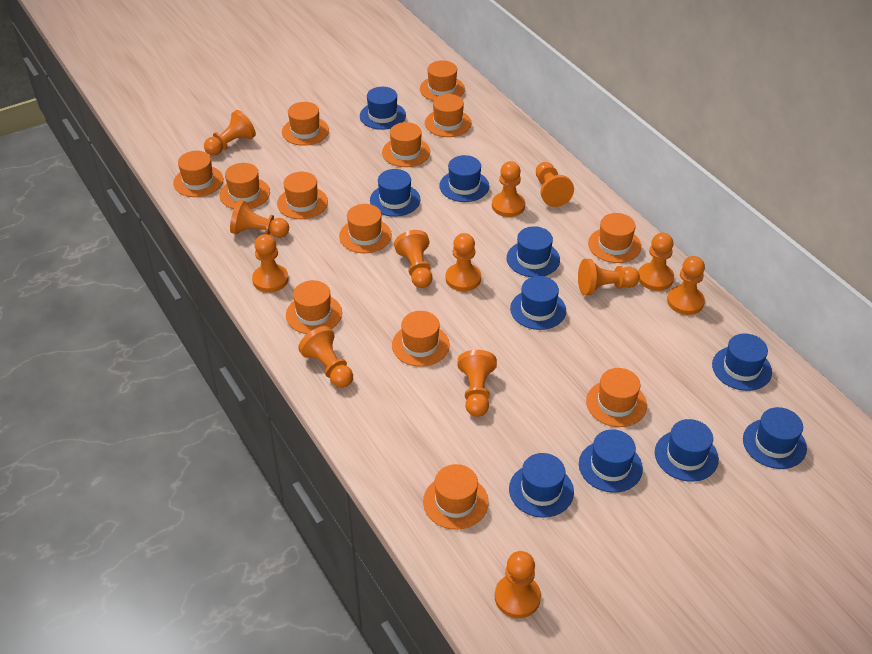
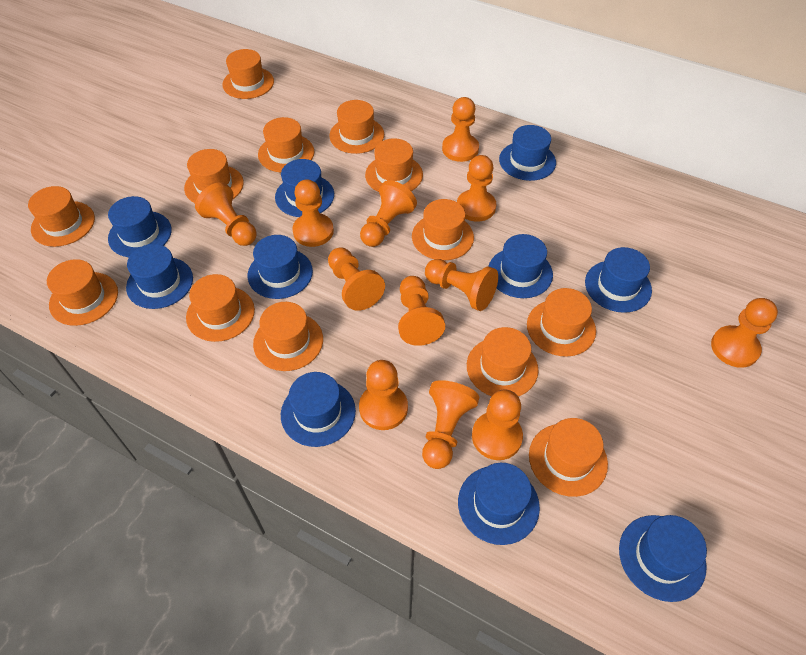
orange pawn: [204,110,256,156] [230,200,289,238] [252,234,288,292] [298,326,353,388] [394,230,432,288] [446,233,481,291] [458,350,497,417] [492,161,525,217] [495,551,541,618] [536,162,574,207] [578,259,640,295] [639,233,674,291] [667,256,705,315] = 13 -> [195,182,256,246] [292,179,334,247] [328,247,385,311] [359,360,408,430] [360,180,417,247] [398,276,445,346] [422,380,479,469] [425,259,498,311] [442,97,479,162] [457,155,496,222] [472,390,523,460] [711,298,778,368] = 12

